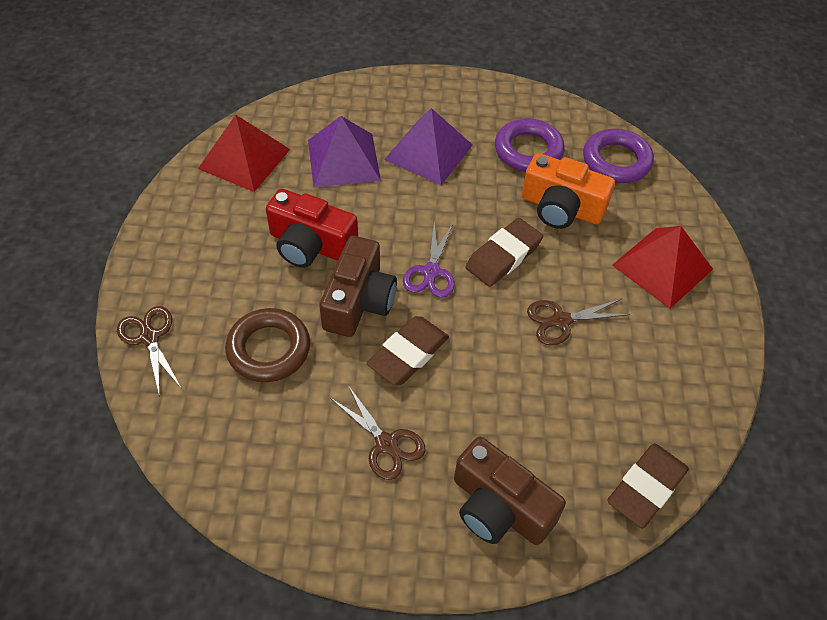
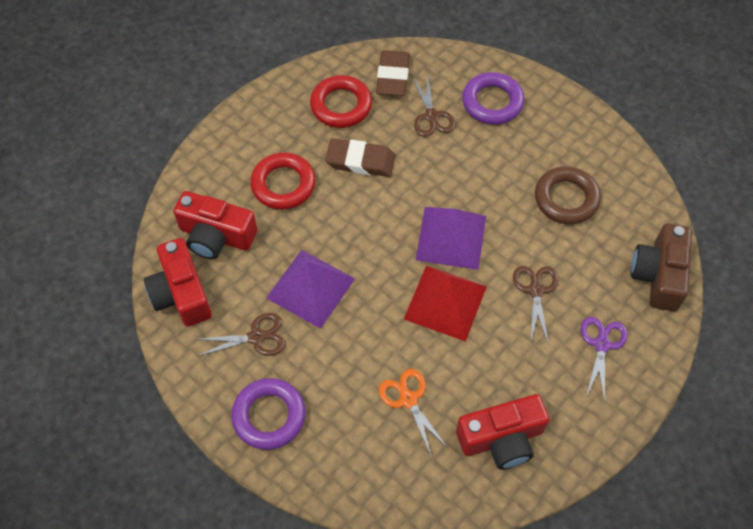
brown camera: [319,236,397,337] [454,437,566,545] = 2 -> [631,223,692,311] = 1
brown eraser: [367,316,449,385] [466,218,543,287] [607,443,689,528] = 3 -> [325,138,395,177] [376,50,409,96] = 2
orange camera: [522,153,615,229] = 1 -> none = 0
orange scissors: none = 0 -> [379,369,448,455] = 1
red camera: [266,189,358,268] = 1 -> [144,238,212,327] [173,191,258,259] [456,394,549,469] = 3
red pyramid: [198,115,290,192] [612,226,713,309] = 2 -> [404,266,487,342] = 1
red ring: none = 0 -> [250,152,316,210] [310,75,372,128] = 2

